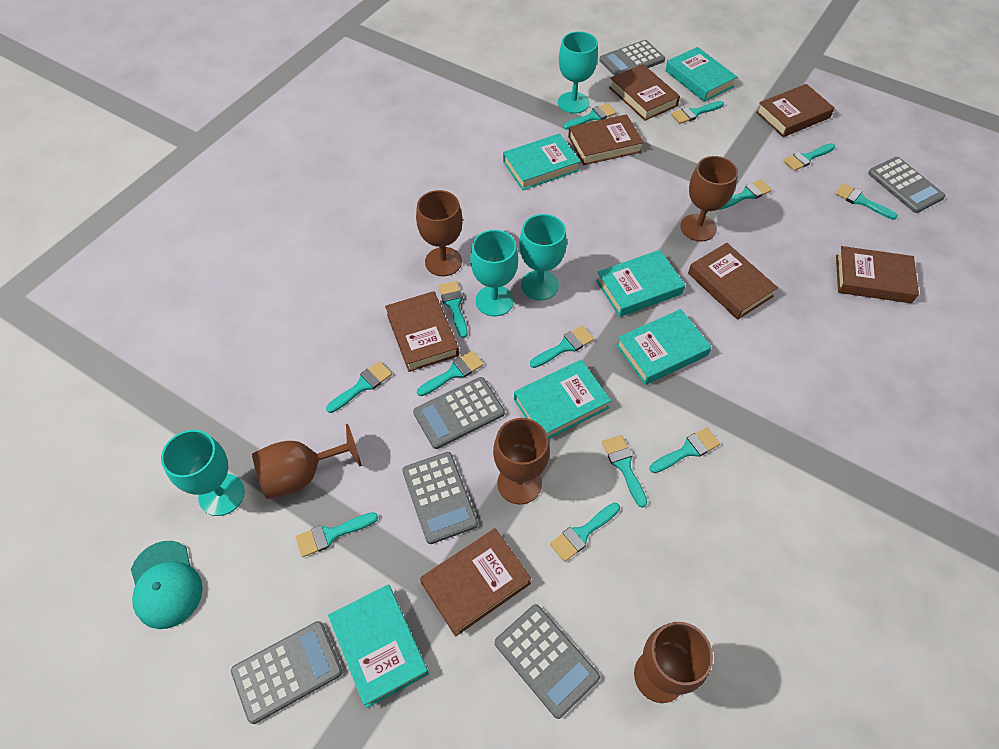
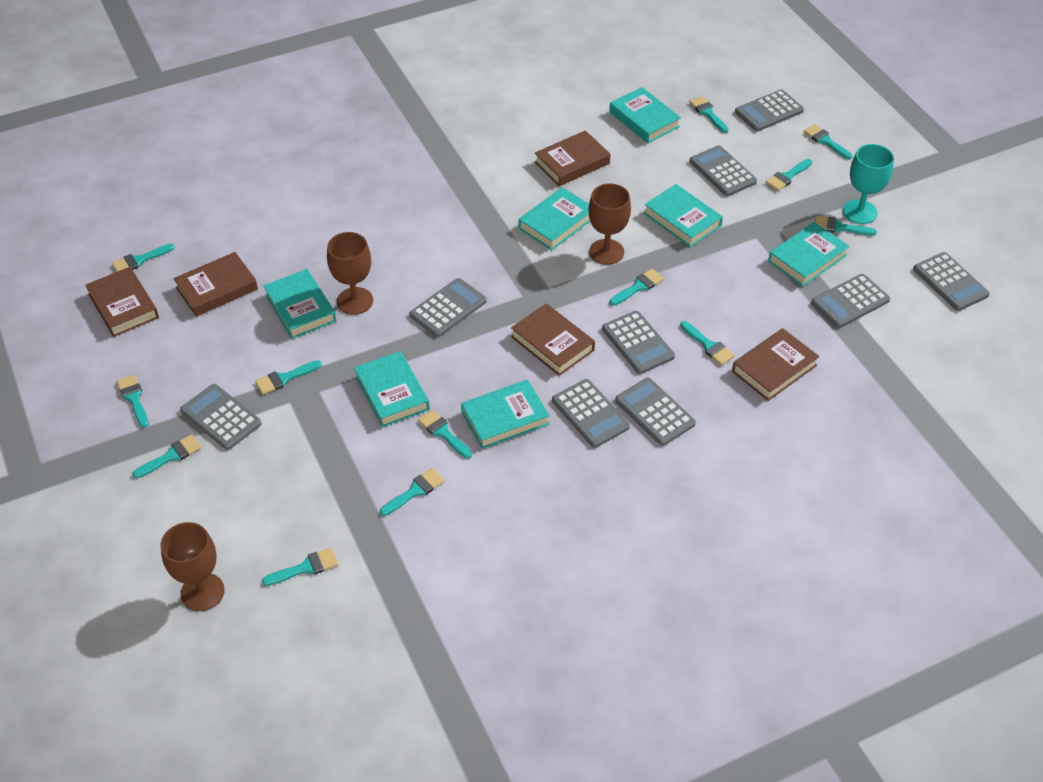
brown book: [385,291,459,372] [420,528,532,637] [568,114,644,165] [609,64,680,121] [688,243,778,320] [756,84,834,137] [836,246,919,303] = 7 -> [85,267,159,337] [173,252,258,317] [511,303,595,376] [535,130,610,186] [732,328,820,401] = 5
brown goblet: [252,424,362,499] [416,190,463,276] [493,418,550,504] [634,622,713,703] [680,156,738,241] = 5 -> [160,522,225,611] [327,232,373,315] [589,184,631,265] = 3
grey calculator: [231,621,343,724] [402,452,478,544] [413,377,505,449] [495,604,600,719] [599,40,665,76] [868,157,945,213] = 6 -> [180,384,262,450] [410,278,487,337] [552,379,630,448] [602,311,675,374] [615,378,696,446] [690,145,757,196] [735,89,804,131] [811,274,890,328] [913,252,990,311] = 9
turquoise book: [328,585,429,708] [503,134,581,190] [514,360,611,439] [596,250,685,317] [616,309,712,385] [665,47,737,102] = 6 -> [263,269,336,339] [354,351,430,427] [461,379,550,449] [518,187,590,250] [609,87,681,143] [644,184,723,247] [768,222,850,287] = 7
turquoise cap: [131,541,203,629] = 1 -> none = 0
turquoise goblet: [161,430,245,516] [470,230,518,316] [519,214,567,300] [558,31,598,113] = 4 -> [843,144,894,224] = 1

